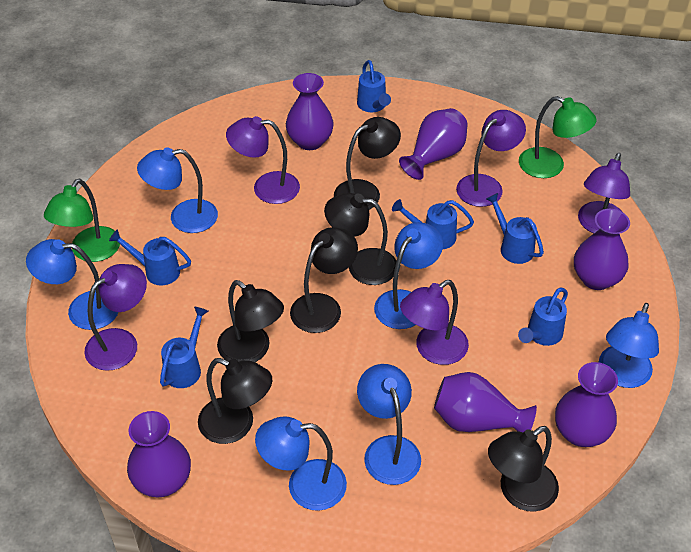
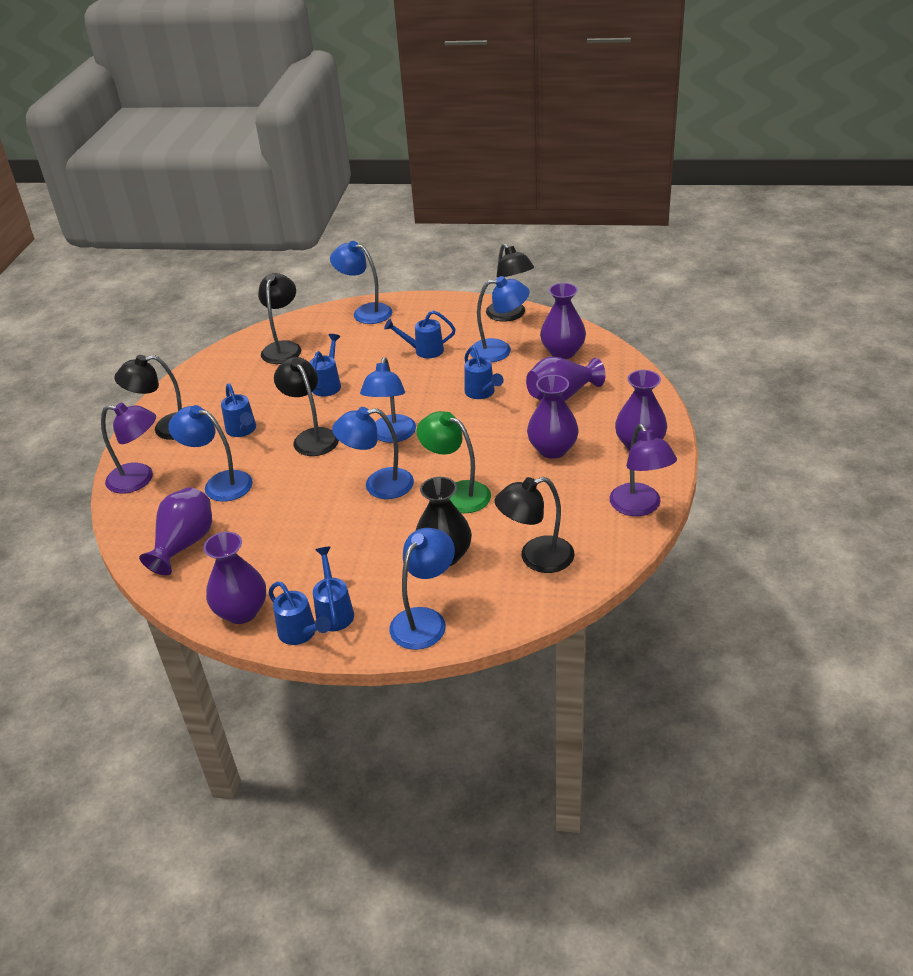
black lamp: [198,358,272,444] [217,280,284,362] [290,227,358,333] [324,193,396,285] [334,117,401,210] [488,426,559,512] = 6 -> [114,355,182,440] [258,273,301,364] [274,357,339,456] [486,243,534,322] [495,477,574,573] = 5
black vase: none = 0 -> [416,477,472,566] = 1
green lamp: [44,179,120,262] [519,96,597,178] = 2 -> [416,411,491,513] = 1
purple lamp: [84,264,147,371] [226,116,300,204] [400,280,469,365] [456,110,526,207] [578,153,630,233] = 5 -> [101,403,156,494] [610,424,677,516] = 2

